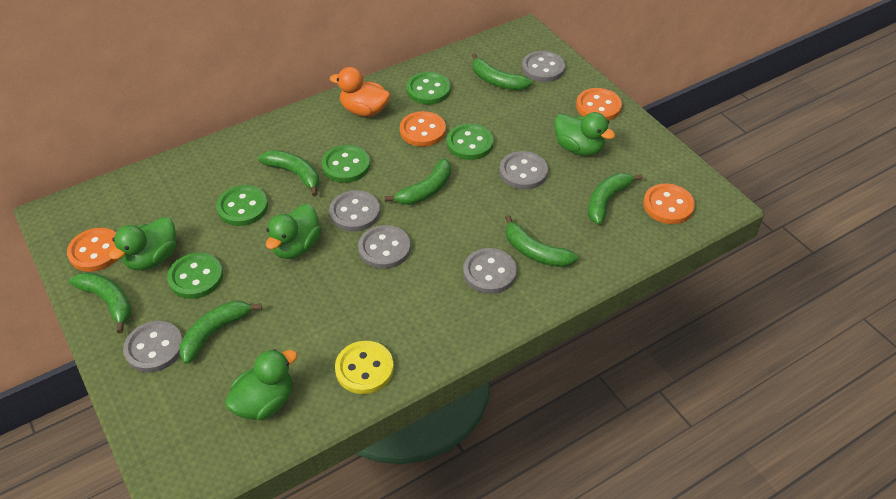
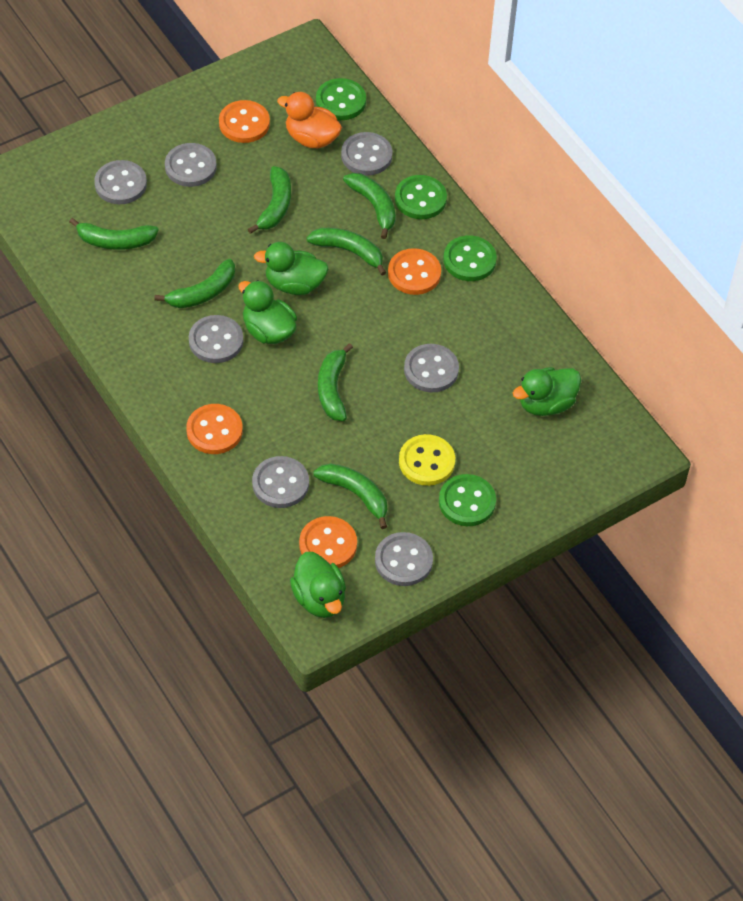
green button: [167,253,223,299] [216,185,268,226] [322,145,370,183] [407,72,451,105] [447,124,494,160] = 5 -> [316,78,366,120] [395,175,447,219] [439,474,496,526] [443,235,497,281] = 4
grey button: [123,321,183,373] [329,190,380,232] [358,225,411,269] [463,248,517,294] [499,151,548,189] [522,51,565,82] = 6 -> [94,160,147,204] [165,143,217,187] [189,315,243,363] [252,456,309,508] [341,132,393,175] [375,532,433,586] [404,344,459,393] = 7

